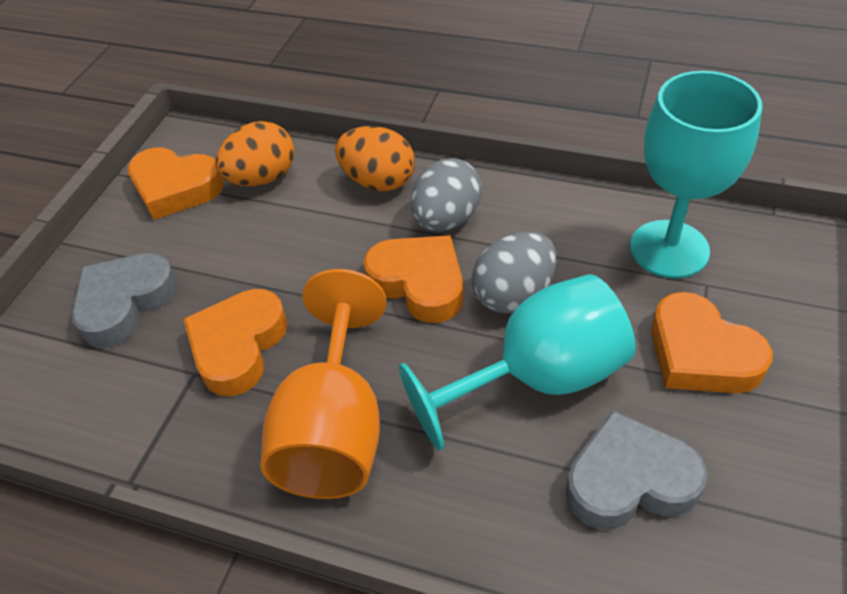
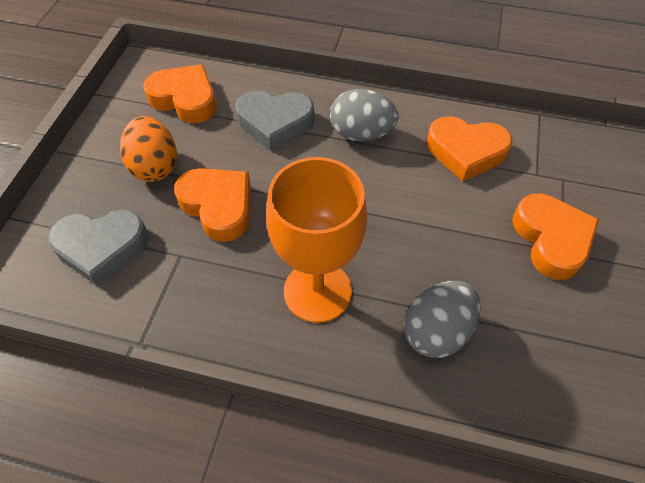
orange egg: [216,121,294,186] [335,126,415,191] = 2 -> [120,116,177,182] = 1
turquoise goblet: [399,274,636,451] [630,71,762,278] = 2 -> none = 0

